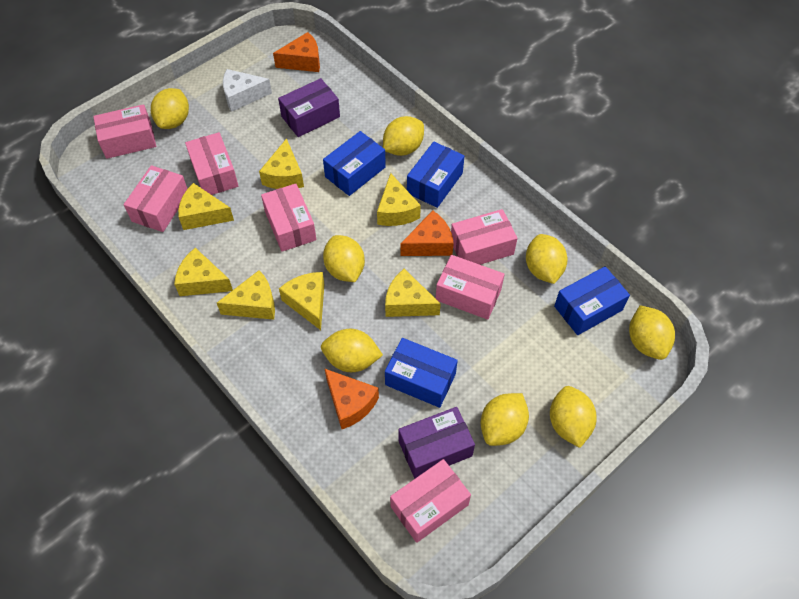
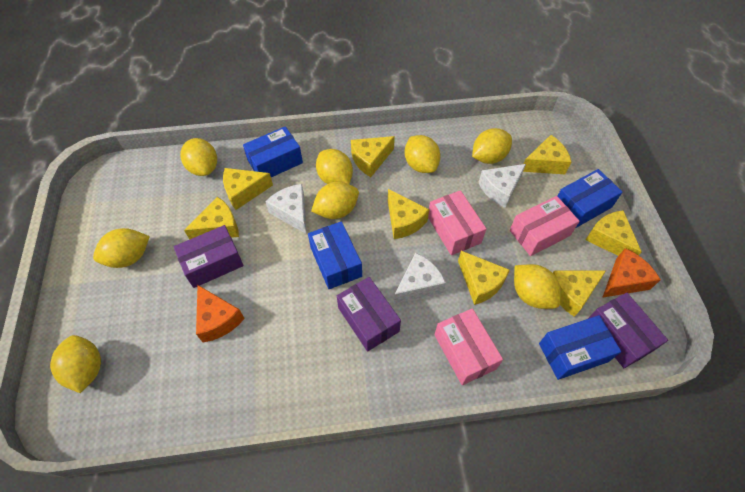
orange cheese: [273,32,320,72] [325,369,379,429] [401,210,454,256] = 3 -> [196,285,245,343] [602,248,661,298] = 2
pink box: [93,104,156,159] [124,165,187,232] [185,132,238,195] [261,184,317,252] [390,459,471,543] [436,255,505,320] [451,209,518,265] = 7 -> [428,190,486,255] [434,308,503,385] [510,196,580,256] = 3
purple box: [278,78,340,137] [399,407,475,479] = 2 -> [174,225,244,288] [337,277,401,351] [588,293,668,368] = 3
white cheese: [223,69,272,112] = 1 -> [265,184,306,234] [394,252,446,304] [478,164,526,208] = 3
yellow cheese: [174,248,233,296] [178,183,234,230] [217,270,275,320] [259,138,304,189] [279,272,324,330] [377,173,421,226] [385,269,441,317] = 7 -> [184,197,239,240] [223,168,273,210] [351,136,395,177] [388,189,430,239] [458,251,510,305] [523,135,571,174] [553,271,606,317] [586,210,642,256] = 8

